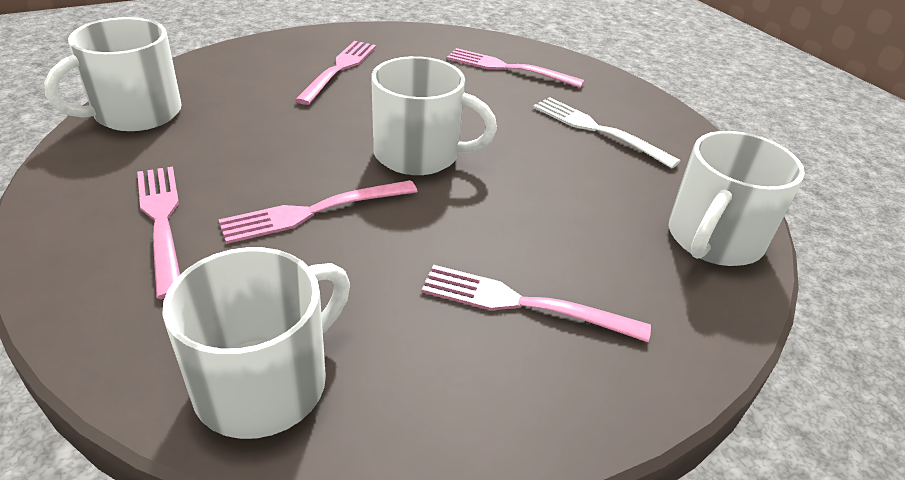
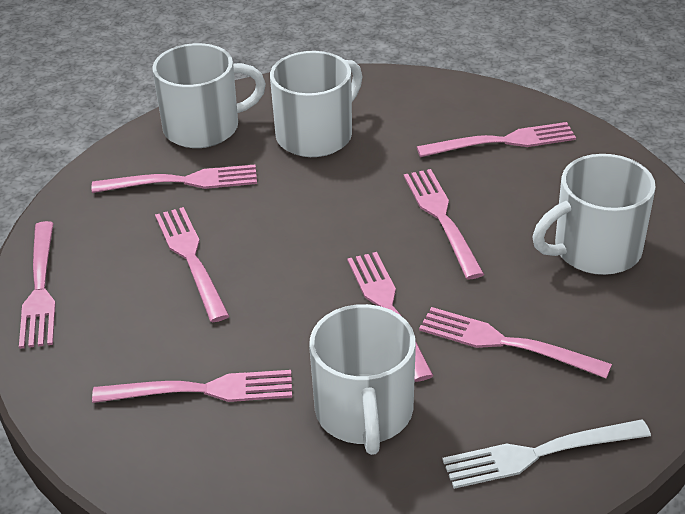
pink fork: [137,166,180,299] [219,180,418,244] [295,41,376,105] [421,265,651,342] [447,48,584,88] = 5 -> [19,221,56,349] [92,165,257,193] [92,370,292,403] [155,207,229,322] [347,252,434,382] [404,169,484,279] [417,122,576,157] [419,307,612,379] = 8

